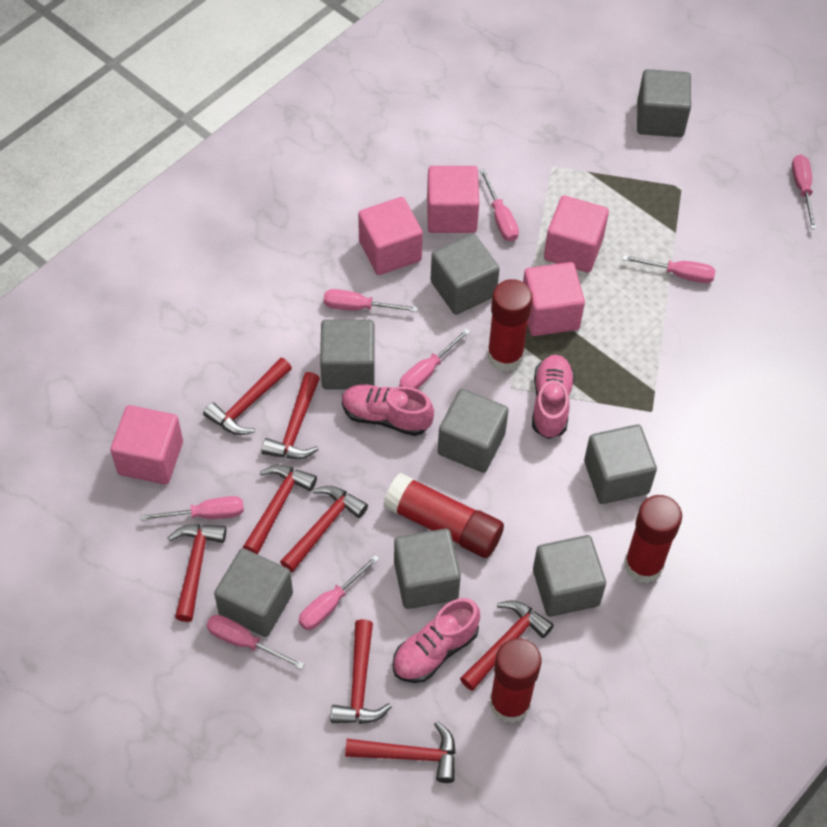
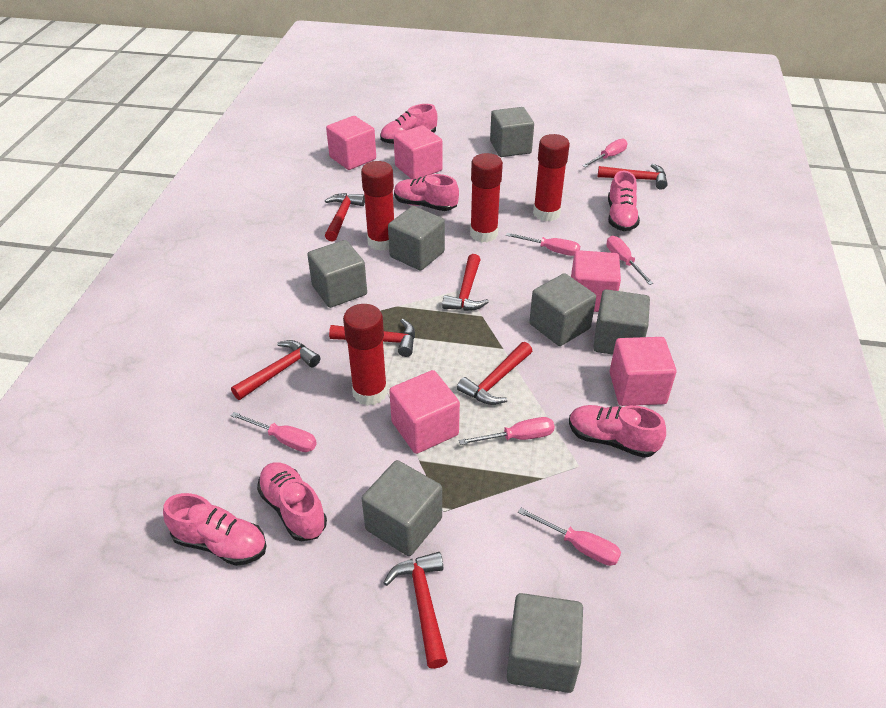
grey cube: [214,548,293,637] [320,319,375,389] [394,529,461,609] [430,234,500,315] [438,389,509,473] [533,535,606,617] [584,424,657,504] [637,69,691,137] = 8 -> [307,240,367,308] [362,460,442,556] [388,206,445,271] [490,107,534,157] [507,593,583,693] [529,273,596,346] [593,289,650,355] = 7
pink screwdriver: [141,496,244,521] [206,615,304,670] [299,555,379,630] [323,289,418,312] [399,328,470,389] [479,169,519,241] [622,255,715,283] [792,154,817,229] = 8 -> [231,412,317,452] [459,417,555,445] [506,233,580,256] [518,508,621,566] [582,139,627,167] [607,236,653,285] = 6
pink shoe: [342,384,434,436] [392,598,480,683] [532,355,575,439] = 3 -> [163,493,267,566] [257,462,327,541] [380,104,438,144] [394,174,459,211] [569,405,666,458] [608,171,640,231] = 6
red hammer: [168,524,226,622] [203,358,292,435] [243,465,317,554] [261,372,320,459] [280,486,368,573] [331,619,392,724] [345,721,456,783] [460,601,554,691] = 8 -> [231,340,320,400] [325,193,365,241] [329,319,415,357] [383,552,448,669] [442,254,489,311] [457,342,532,405] [598,164,668,190] = 7

